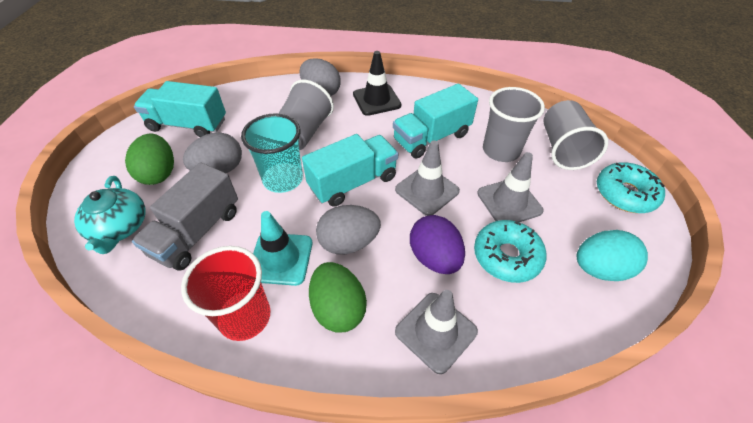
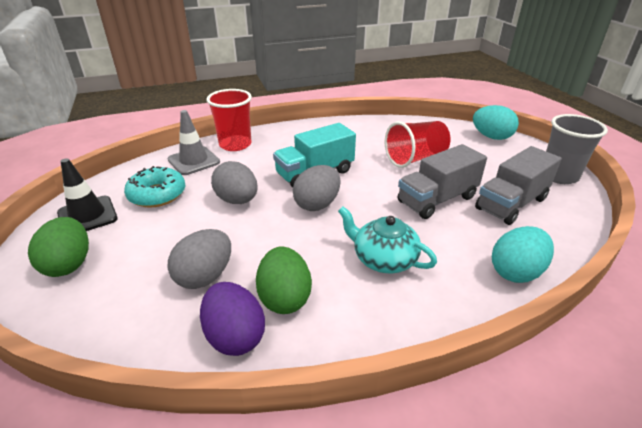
grey cup: [278,80,334,150] [483,87,545,162] [543,100,608,170] = 3 -> [546,114,608,184] = 1
grey traffic cone: [395,140,460,216] [395,290,478,374] [477,152,543,222] = 3 -> [167,110,220,175] = 1
grey truck: [132,162,238,270] = 1 -> [398,144,487,219] [475,146,562,225] = 2
red cup: [181,246,270,341] = 1 -> [206,89,252,151] [385,121,451,168] = 2
turquoise cup: [241,113,303,193] = 1 -> none = 0
turquoise donut: [474,220,547,283] [597,163,665,213] = 2 -> [124,166,185,208] = 1
turquoise egg: [577,230,648,281] = 1 -> [473,105,519,140] [492,226,554,283] = 2
turquoise traffic cone: [253,211,312,286] = 1 -> none = 0
turquoise truck: [134,81,226,137] [302,134,398,207] [393,84,478,159] = 3 -> [273,123,356,187] = 1

